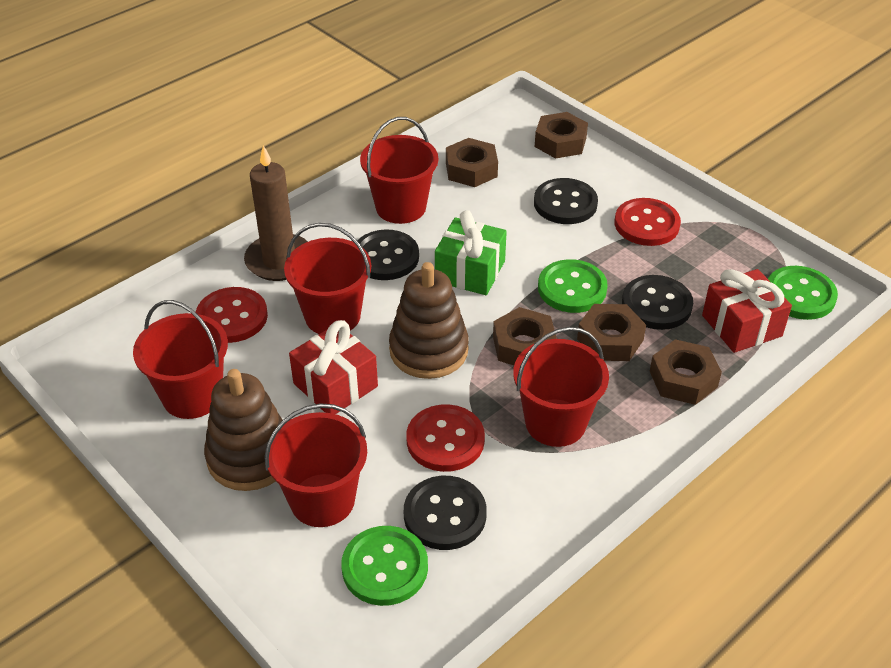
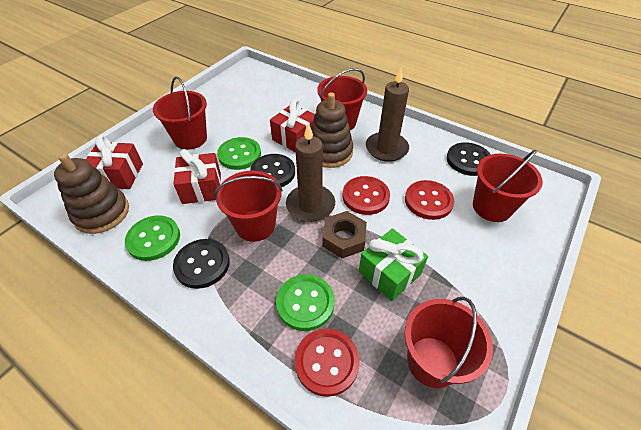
black button: [357,229,419,280] [404,476,487,550] [534,178,598,224] [622,275,693,330] = 4 -> [173,239,230,289] [250,154,295,187] [447,142,491,176] = 3
brown candle: [244,145,308,281] = 1 -> [286,123,335,222] [366,67,409,162] = 2
brown nut: [446,138,498,187] [493,307,557,365] [535,112,588,159] [577,304,646,361] [650,339,722,405] = 5 -> [322,211,367,258] = 1
red gift: [289,320,378,414] [702,269,792,353] = 2 -> [86,135,143,189] [174,149,221,204] [270,99,315,152] = 3

